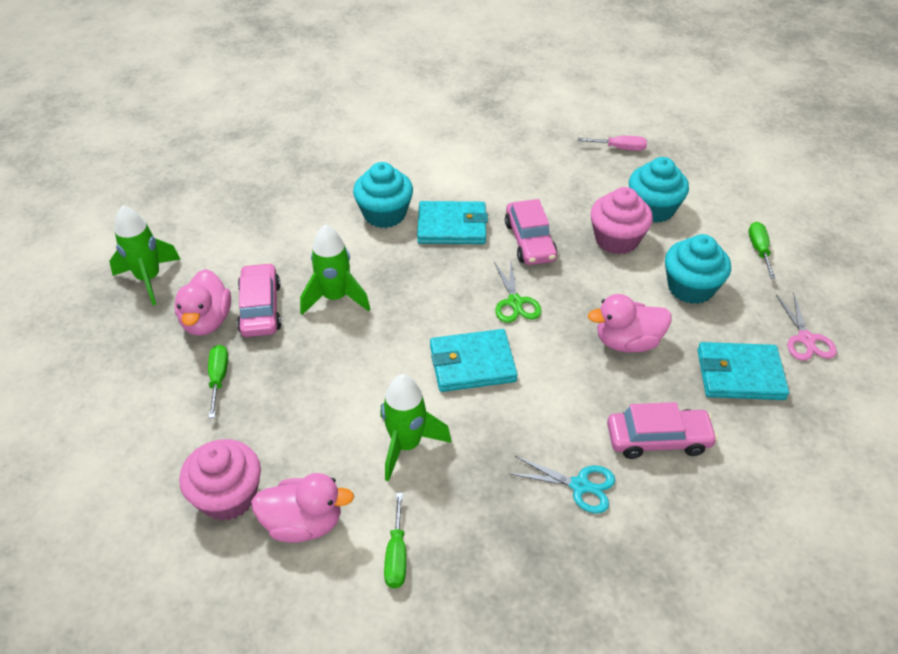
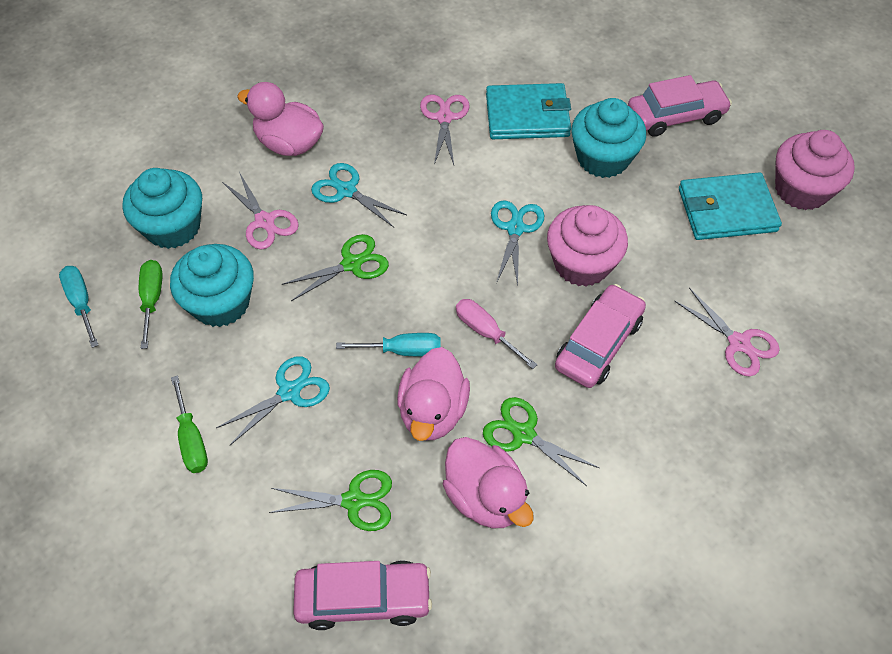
green rocket: [109,205,181,305] [300,224,370,315] [380,374,452,481] = 3 -> none = 0
green scissors: [494,261,542,323] = 1 -> [269,470,392,531] [282,234,389,301] [483,397,599,486] = 3
green screwdriver: [208,345,228,418] [384,493,406,589] [749,222,776,279] = 3 -> [139,260,163,349] [171,375,208,473] = 2
pink scissors: [776,294,837,361] = 1 -> [222,172,299,249] [420,95,470,165] [675,288,780,377] = 3
turquoise scissors: [509,456,615,513] = 1 -> [216,356,330,446] [311,163,407,227] [491,200,544,286] = 3
turquoise screwdriver: none = 0 -> [59,266,98,348] [336,333,441,356] = 2
turquoise wallet: [417,201,488,244] [430,329,518,392] [697,342,789,400] = 3 -> [486,83,571,139] [679,172,782,240] = 2

